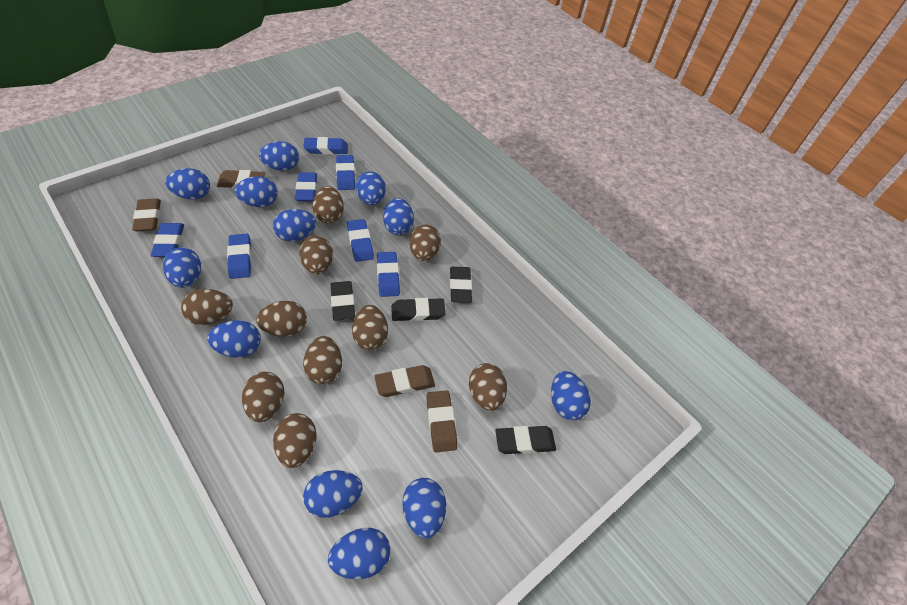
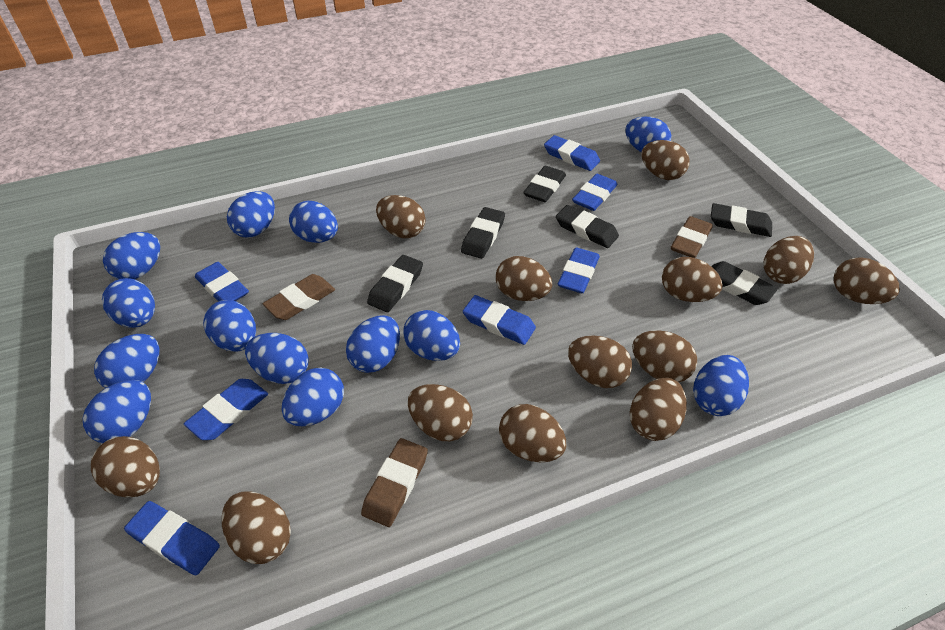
black eraser: [330,281,355,321] [391,298,446,321] [450,267,472,303] [495,426,556,454] = 4 -> [367,255,423,312] [461,207,505,259] [523,166,566,202] [556,205,619,248] [711,203,772,237] [711,261,778,305] = 6
blue egg: [163,247,201,288] [165,168,210,199] [207,320,261,358] [234,176,278,207] [259,141,299,171] [273,209,316,242] [303,470,362,518] [328,528,391,579] [356,171,386,205] [383,198,414,235] [402,478,446,538] [551,371,591,420] = 12 -> [83,380,151,443] [94,334,159,388] [102,278,155,328] [103,232,160,279] [203,300,256,352] [227,191,275,238] [245,333,309,384] [282,367,344,426] [289,201,338,243] [346,315,400,373] [403,310,460,361] [626,117,671,152] [693,355,749,416] = 13
brown egg: [181,289,233,325] [242,372,284,422] [256,301,307,337] [273,413,317,468] [299,236,333,274] [303,336,342,385] [312,186,344,223] [352,305,388,350] [409,224,441,261] [469,363,507,411] = 10 -> [91,436,160,497] [222,492,291,564] [376,195,426,238] [408,384,473,441] [496,256,552,301] [499,404,566,462] [568,335,632,388] [630,378,687,441] [632,330,697,383] [641,140,690,180] [662,257,723,302] [764,236,814,284] [834,257,900,304] = 13
brown eraser: [132,198,161,231] [217,170,265,189] [374,365,435,397] [426,390,457,452] = 4 -> [263,274,335,320] [361,438,428,527] [671,216,713,258] = 3

